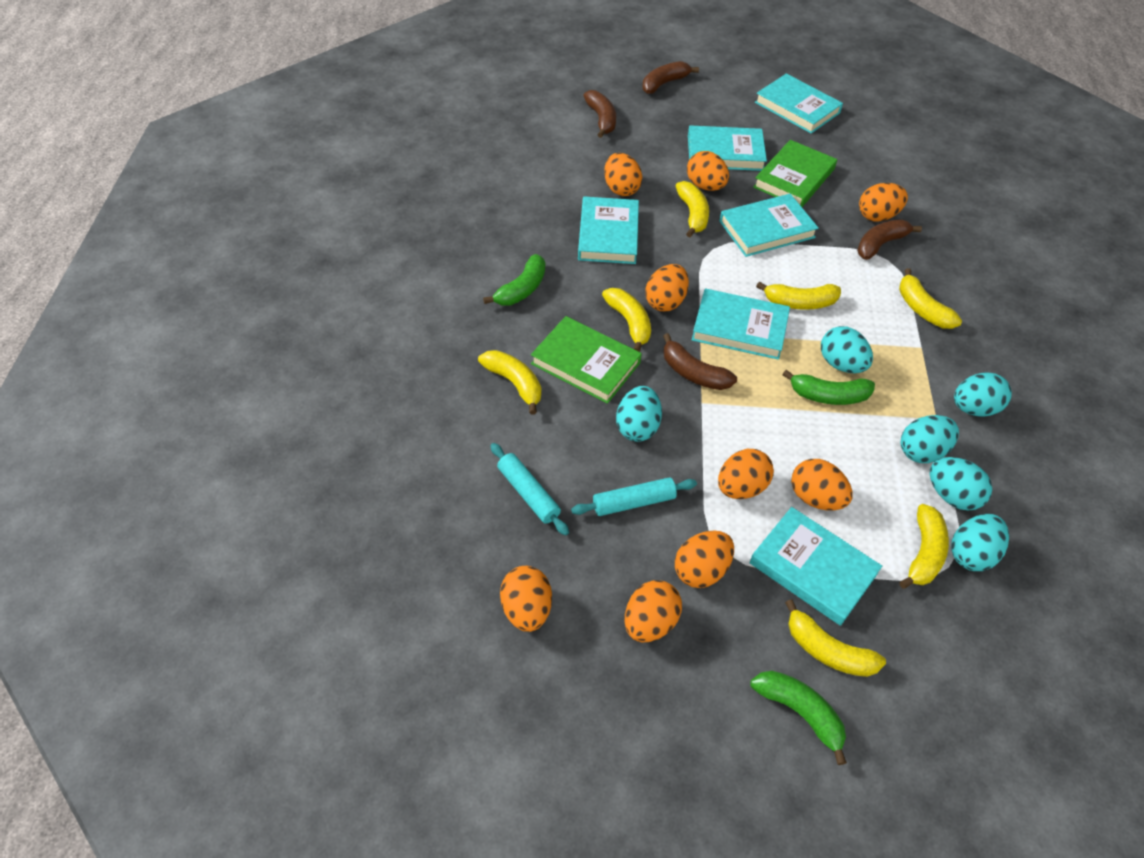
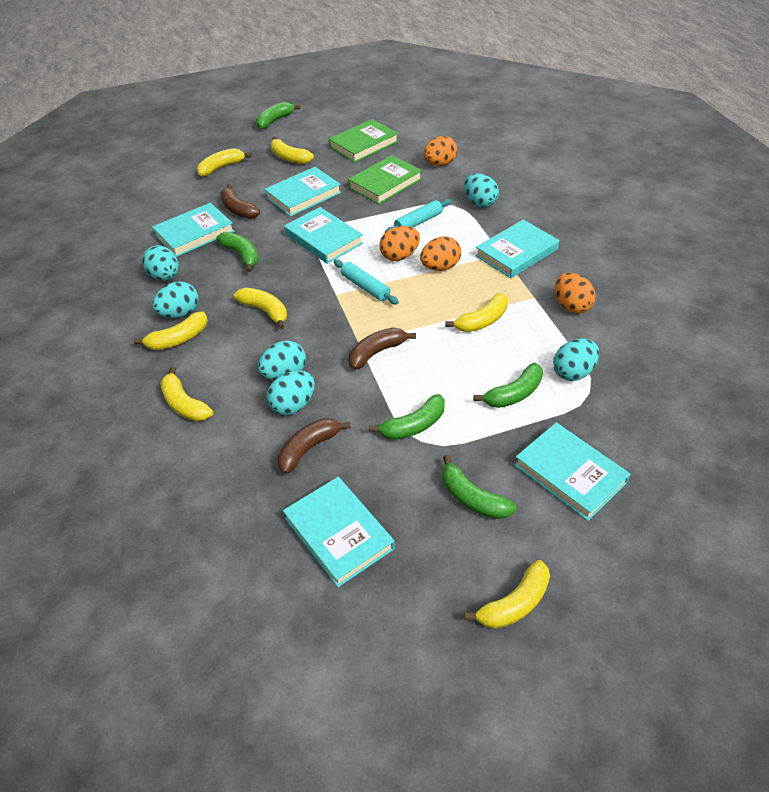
brown banana: [583,90,616,138] [642,61,699,94] [663,333,737,390] [857,219,922,260] = 4 -> [220,184,260,219] [278,418,351,474] [349,328,416,370] = 3
green banana: [483,254,545,306] [750,671,847,765] [782,370,875,405] = 3 -> [216,232,259,272] [256,102,300,130] [369,394,445,440] [442,455,516,519] [474,363,543,408] = 5
orange egg: [500,566,552,632] [604,153,642,196] [625,580,682,642] [645,264,689,312] [675,531,734,588] [687,151,729,191] [718,449,774,499] [791,459,853,510] [859,183,908,222] = 9 -> [379,226,420,261] [420,236,461,271] [424,136,457,166] [555,273,596,313] = 4

